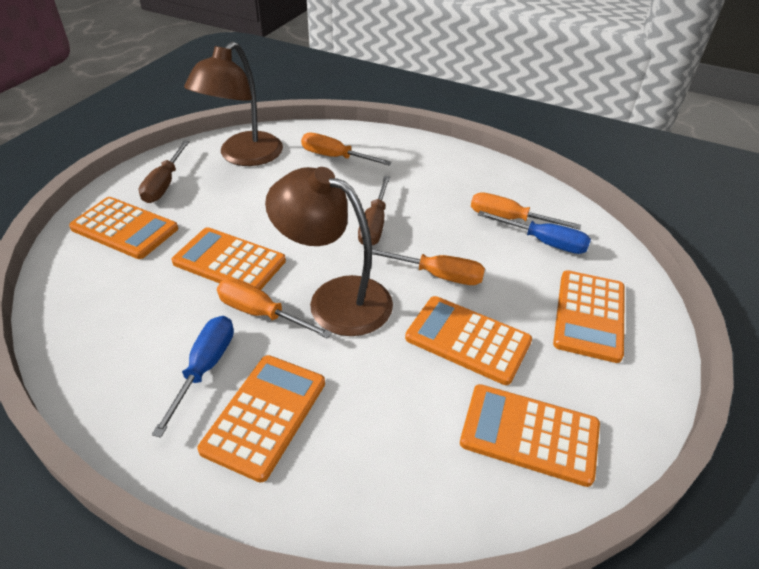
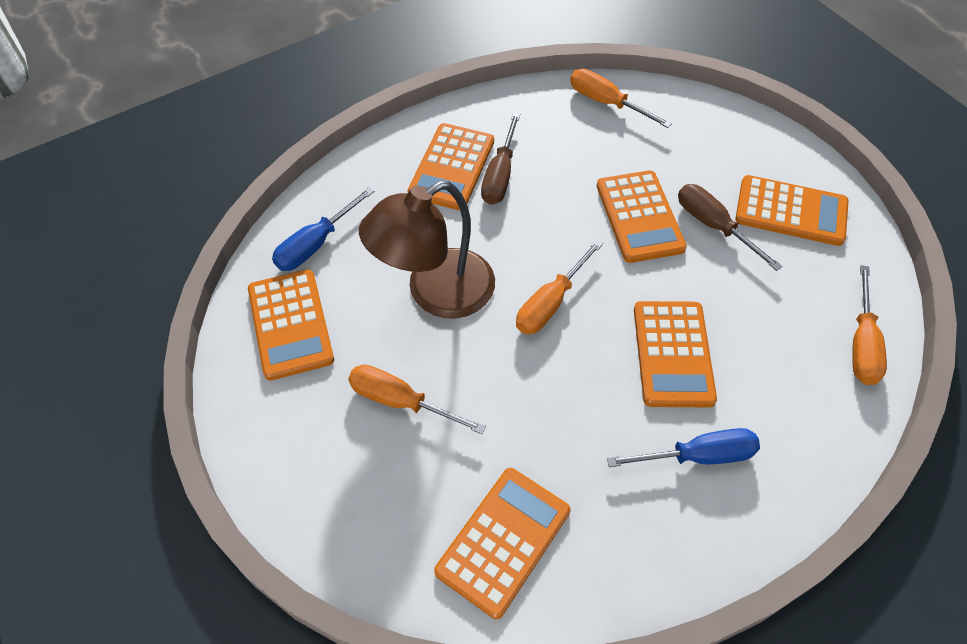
brown lamp: [184,42,283,166] [265,167,393,336] = 2 -> [359,181,495,318] = 1

